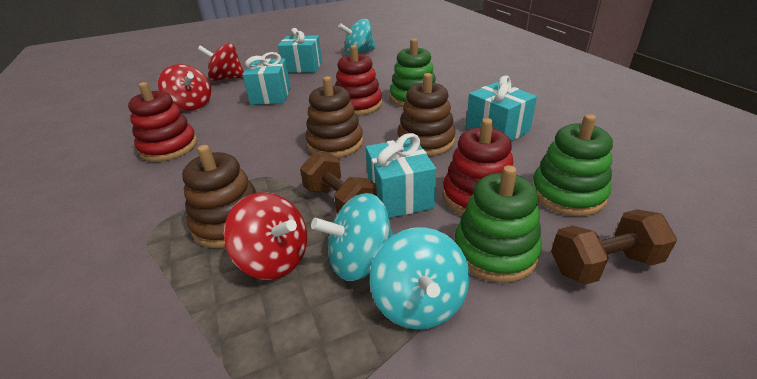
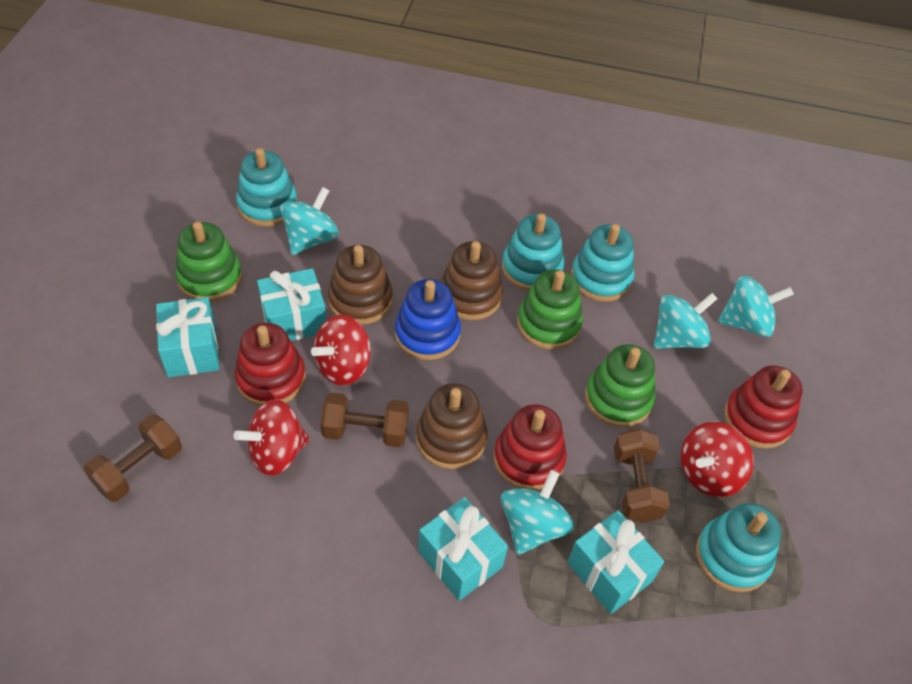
blue stacking toy: none = 0 -> [395,279,461,360] = 1
brown dumbbell: [300,152,377,214] [551,209,677,285] = 2 -> [84,415,182,502] [320,393,409,447] [614,428,670,523] = 3
turquoise spinning top: [311,193,393,281] [338,19,376,55] [370,227,470,330] = 3 -> [280,187,339,255] [501,470,574,555] [654,293,718,349] [718,276,794,337] = 4
turquoise stacking toy: none = 0 -> [236,148,298,227] [502,213,565,291] [571,224,634,302] [696,503,781,592] = 4

